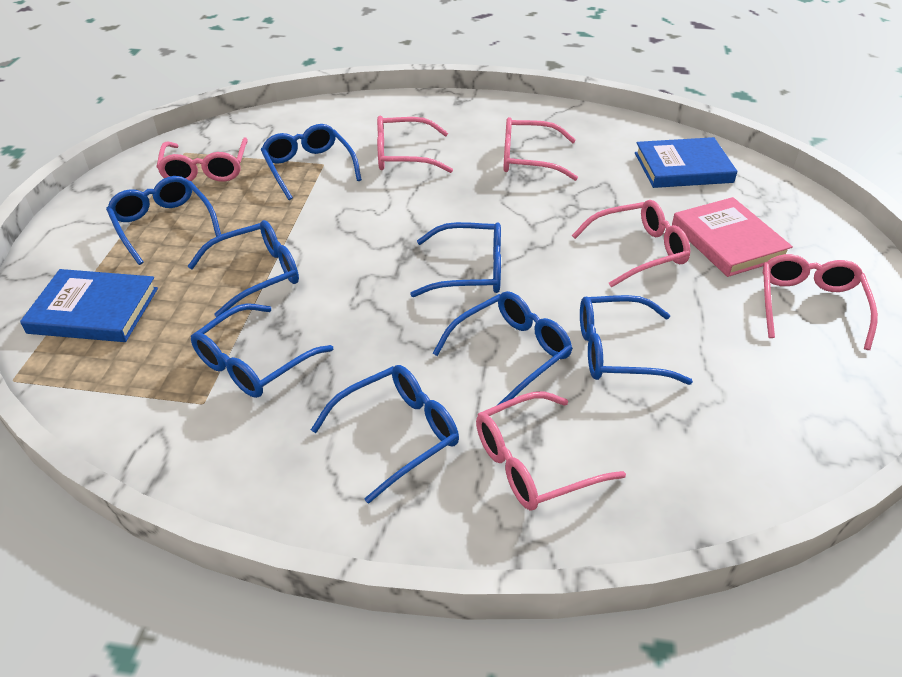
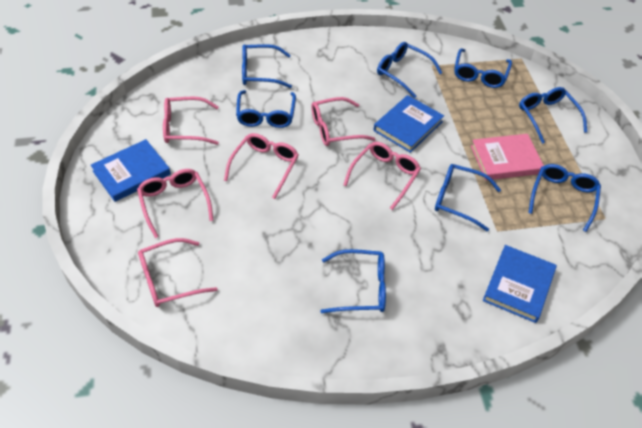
blue book: [20,269,158,342] [635,137,737,188] = 2 -> [91,139,171,202] [373,95,444,153] [483,245,557,323] = 3

